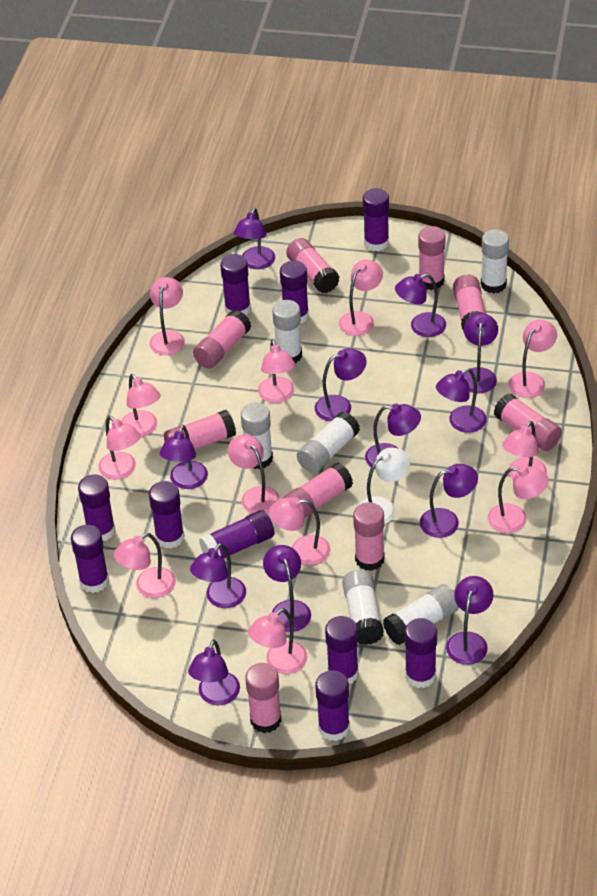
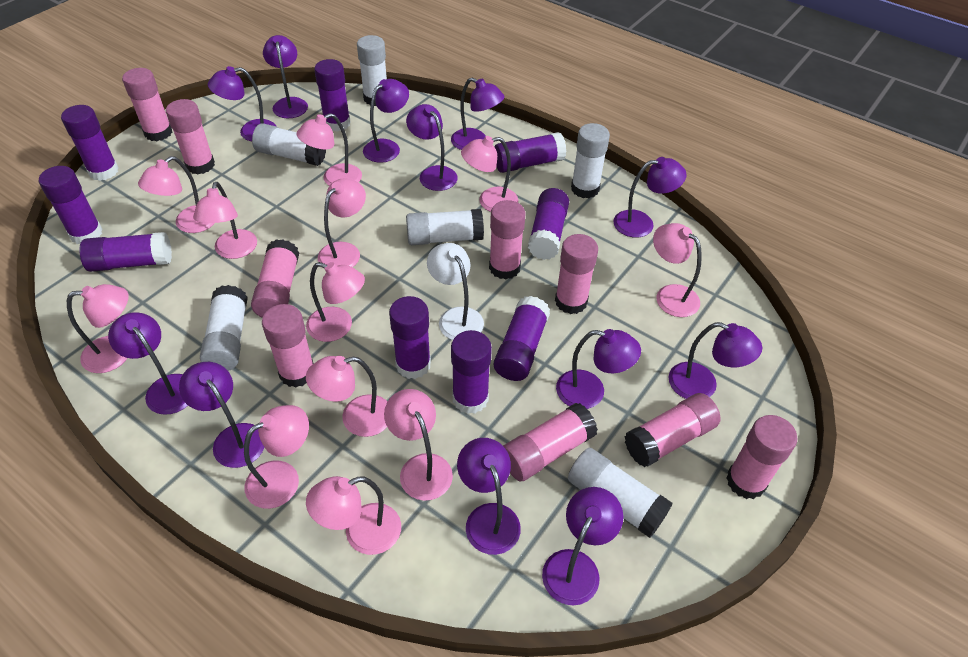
purple glue stick: [71,525,109,593] [78,475,115,541] [149,481,184,549] [199,510,275,559] [220,254,251,315] [280,261,309,323] [315,670,350,741] [325,616,359,684] [363,188,389,251] [405,618,437,688] = 10 -> [39,166,103,244] [61,105,119,181] [79,232,172,272] [314,59,351,132] [389,296,431,379] [451,330,492,414] [494,132,567,173] [494,296,550,381] [528,188,569,260] = 9

